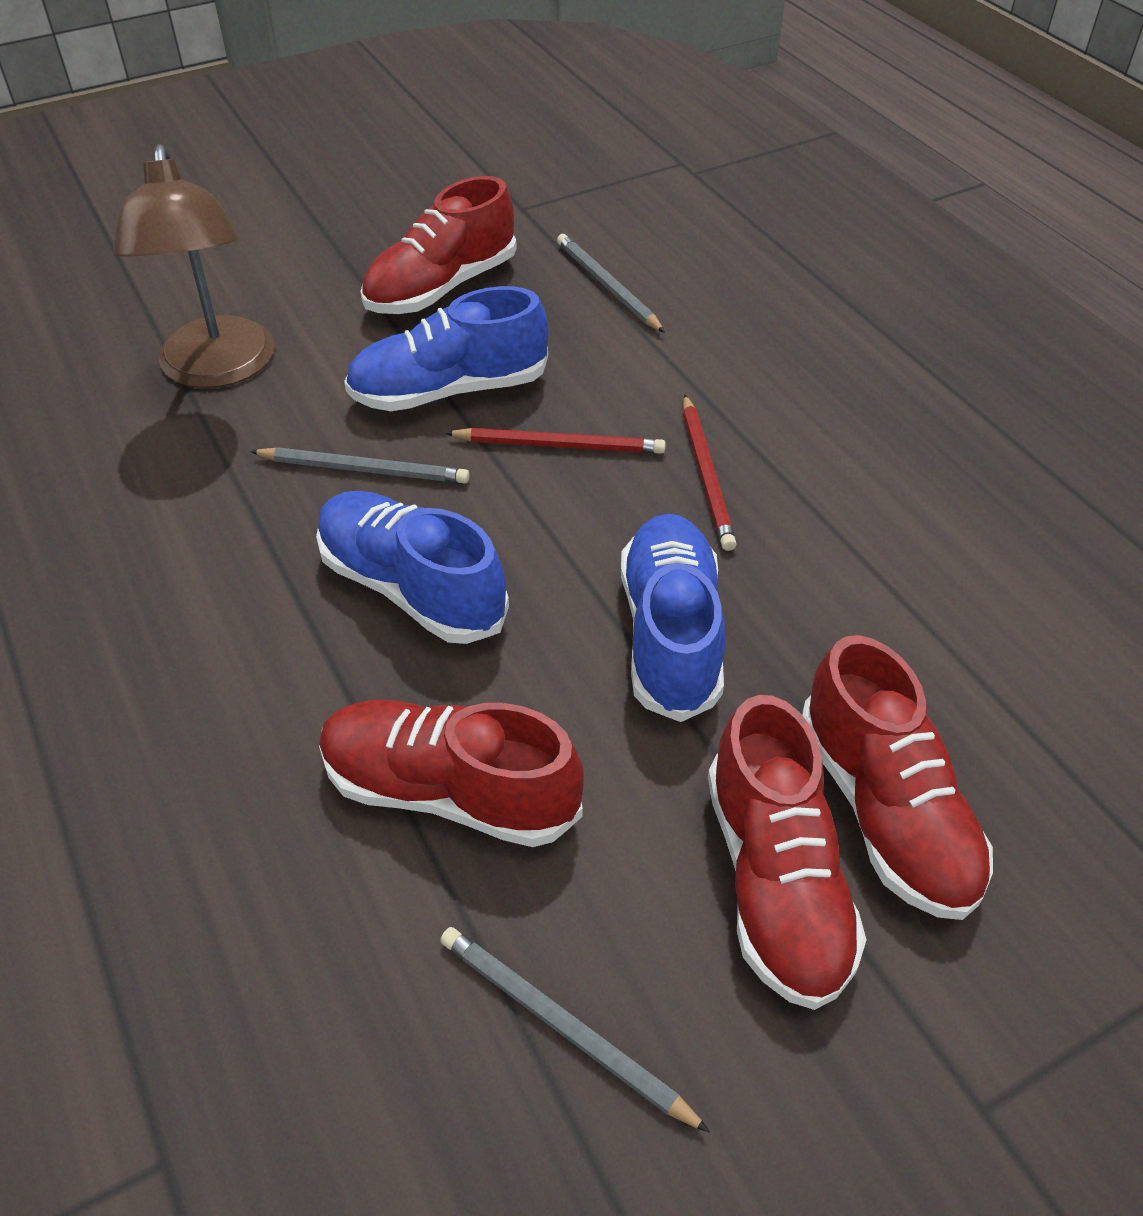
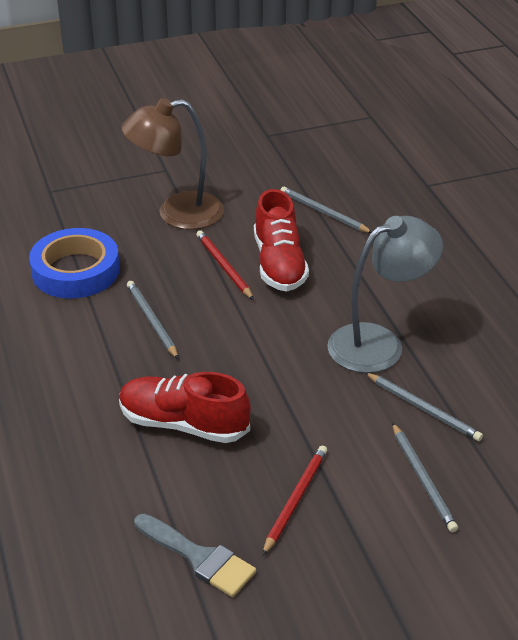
blue shoe: [316,491,509,644] [344,286,548,411] [621,514,725,722] = 3 -> none = 0
blue tape: none = 0 -> [29,228,120,298] = 1
grey brush: none = 0 -> [134,514,256,597] = 1
grey lamp: none = 0 -> [327,216,443,373] = 1
grey pencil: [250,447,470,483] [440,927,710,1133] [557,234,665,333] = 3 -> [127,281,178,359] [281,187,372,233] [364,372,483,441] [392,423,458,532] = 4
red shoe: [319,700,584,847] [360,176,517,314] [708,695,867,1010] [802,635,993,920] = 4 -> [119,372,251,443] [254,189,309,292] = 2

